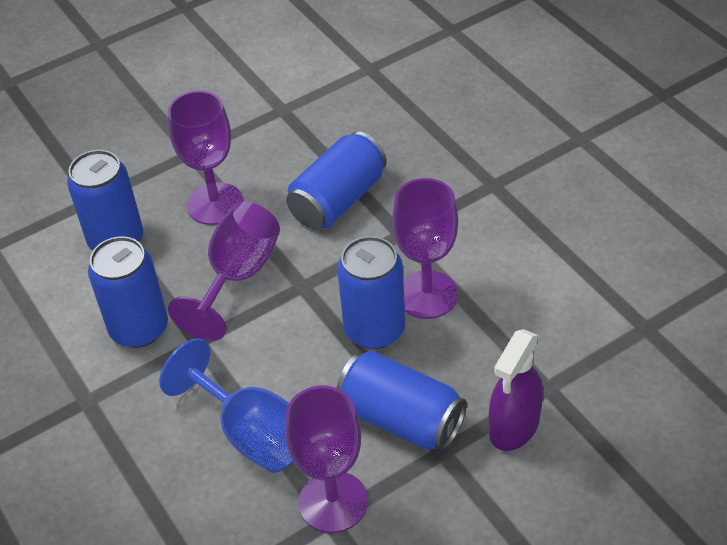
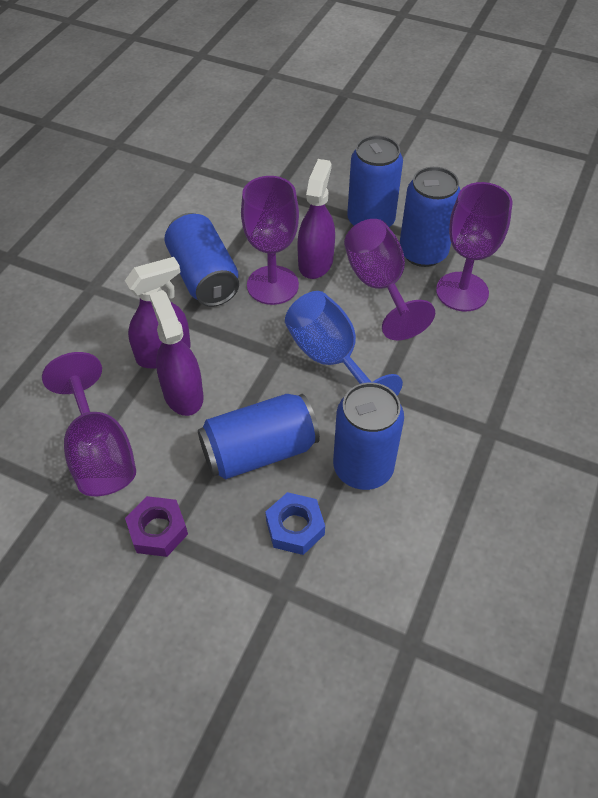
blue nut: none = 0 -> [265,492,325,555] = 1
purple nut: none = 0 -> [125,496,188,557] = 1
purple spray bottle: [489,329,543,451] = 1 -> [125,257,191,369] [149,290,204,416] [298,159,335,279] = 3

